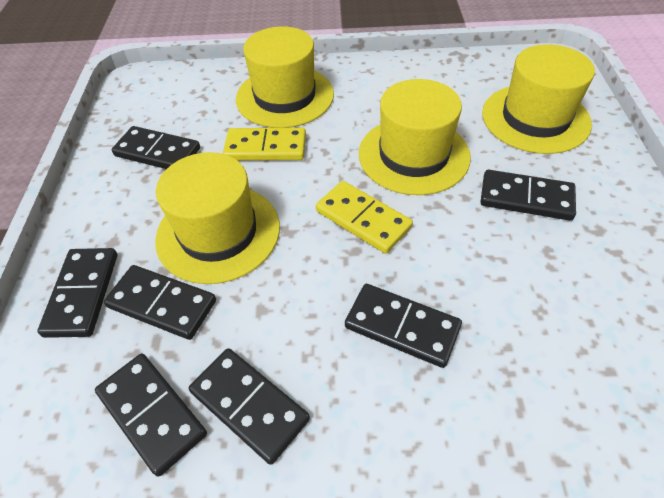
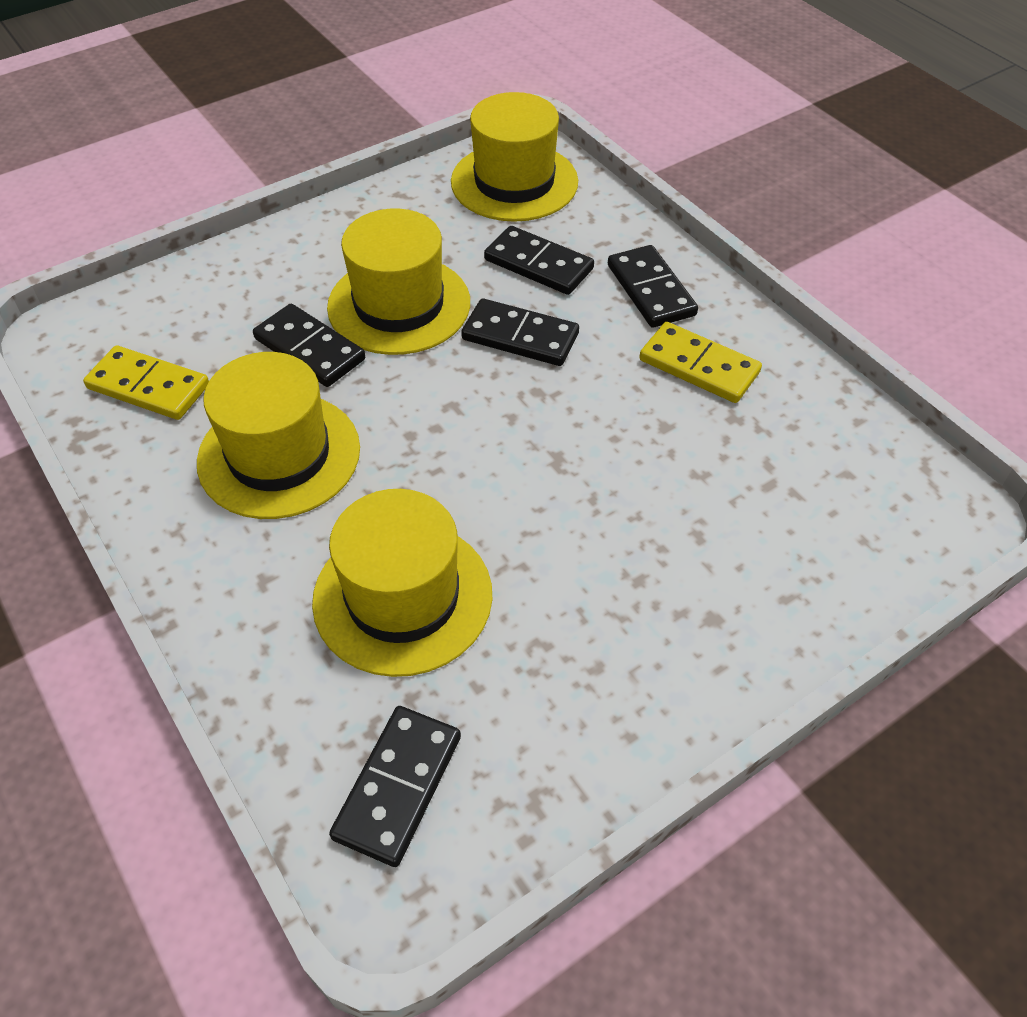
black domino: [37,248,117,338] [95,354,207,477] [104,265,216,340] [111,126,200,169] [189,348,310,465] [345,284,462,368] [481,170,576,221] = 7 -> [253,304,365,387] [329,706,461,867] [461,299,579,366] [484,226,594,295] [608,245,698,328] = 5

